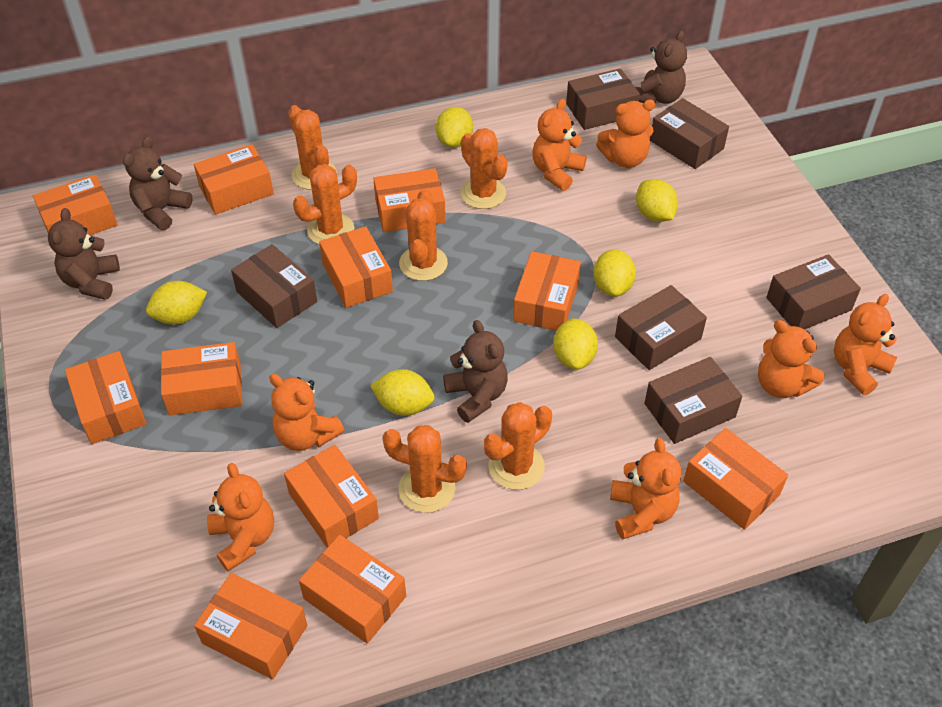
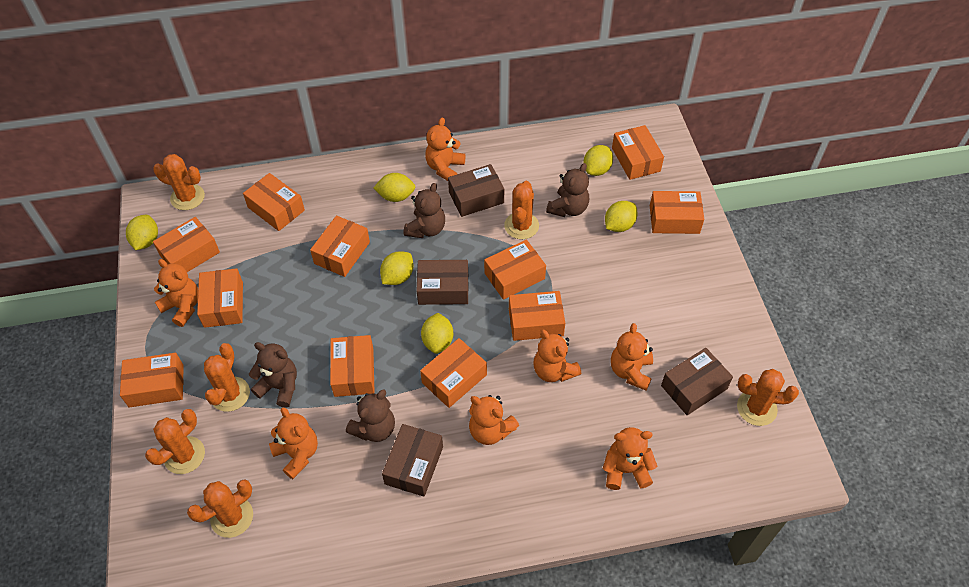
brown box: [231,244,317,328] [566,68,640,130] [615,285,707,370] [645,357,742,444] [650,98,729,169] [766,254,861,330] = 6 -> [382,424,443,497] [417,260,469,305] [448,164,504,217] [661,348,733,415] = 4

